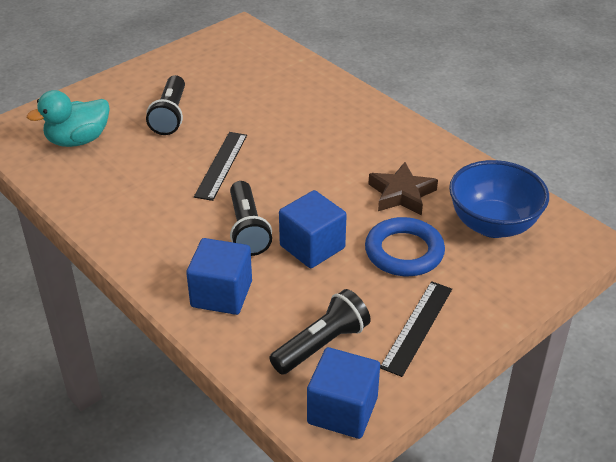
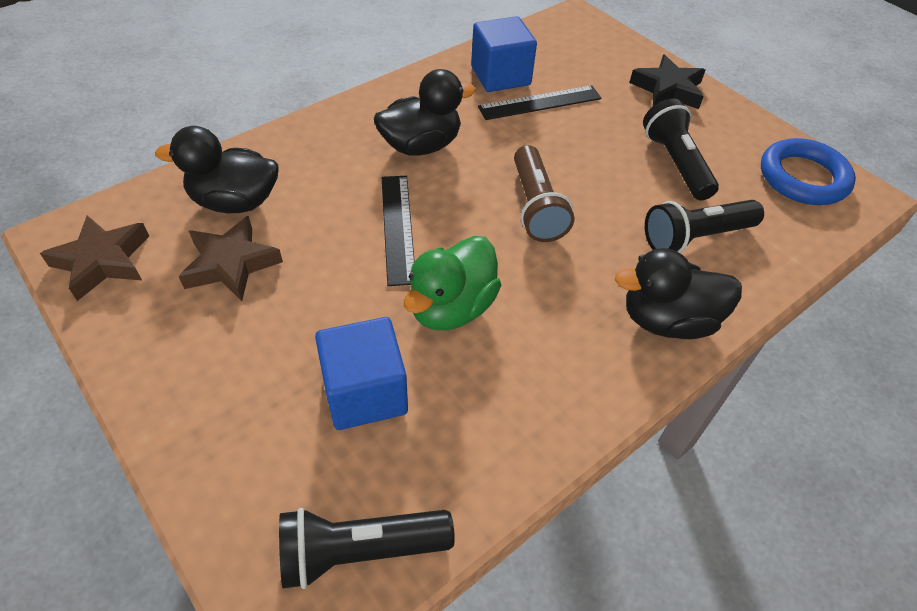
black duck: none = 0 -> [155,126,279,213] [374,69,476,156] [615,248,742,339] = 3
black star: none = 0 -> [629,55,706,109] = 1
blue bowl: [449,160,549,238] = 1 -> none = 0
blue cube: [186,238,252,315] [279,190,347,268] [307,347,380,439] = 3 -> [315,317,408,430] [471,16,537,92] = 2
brown flashlight: none = 0 -> [514,145,575,242] = 1
brown star: [368,162,438,215] = 1 -> [40,215,149,301] [179,216,283,301] = 2
green duck: none = 0 -> [404,236,501,330] = 1
turquoise duck: [27,90,110,147] = 1 -> none = 0

